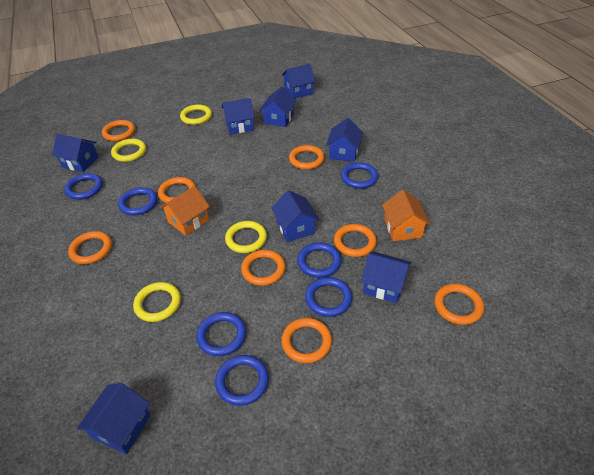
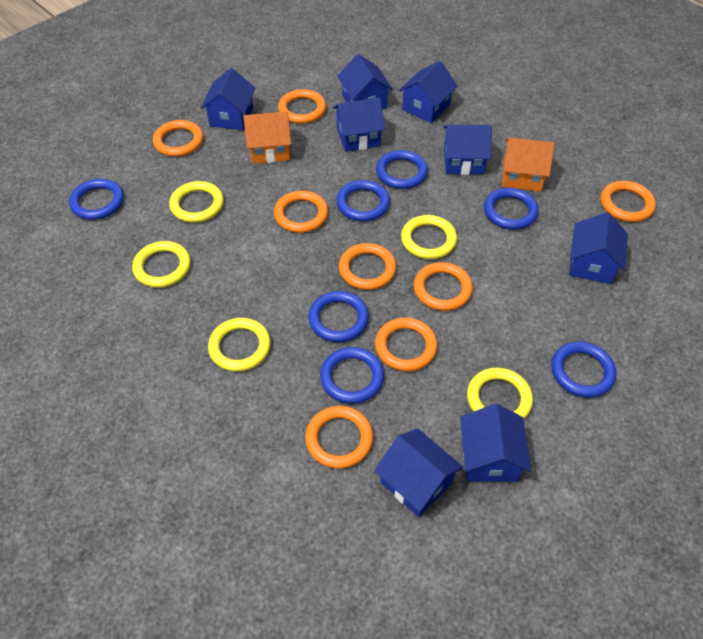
yellow ring: [111,139,146,162] [133,282,181,322] [180,105,212,125] [225,221,267,253] = 4 -> [132,241,191,288] [170,181,224,223] [208,318,271,372] [401,215,457,259] [467,367,533,419] = 5

